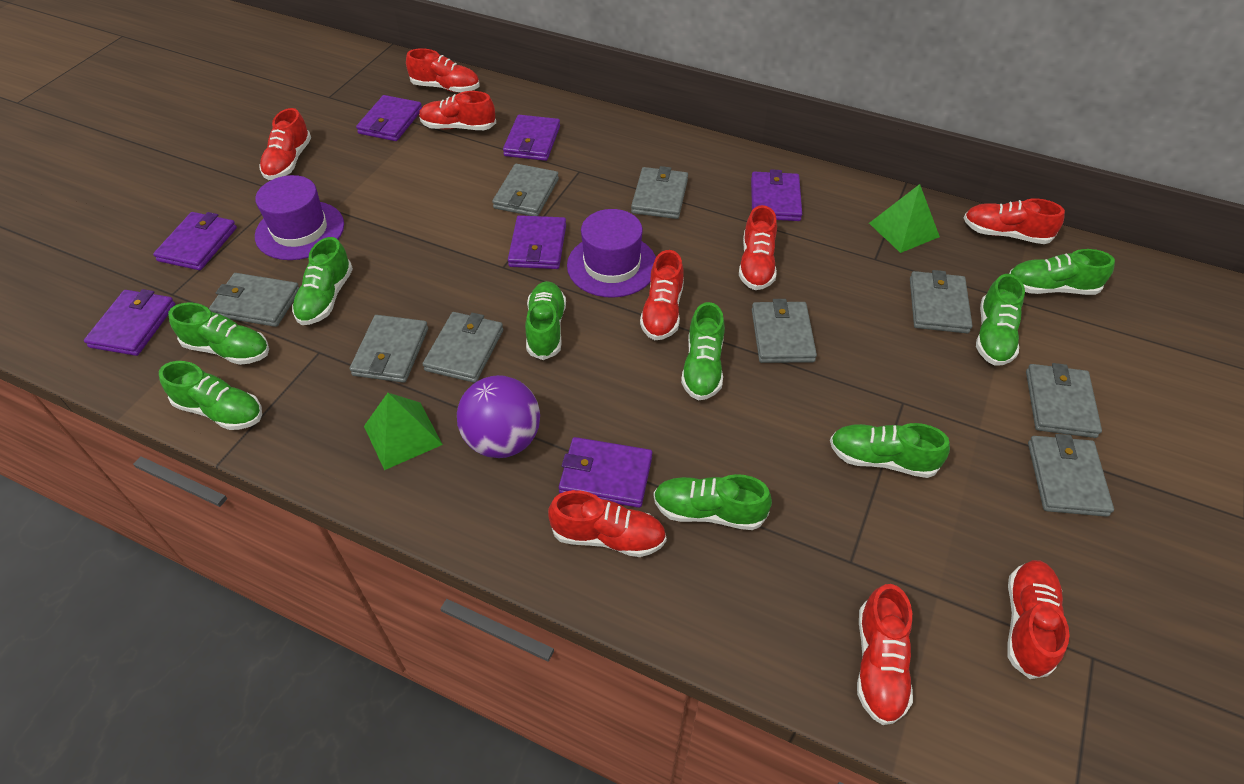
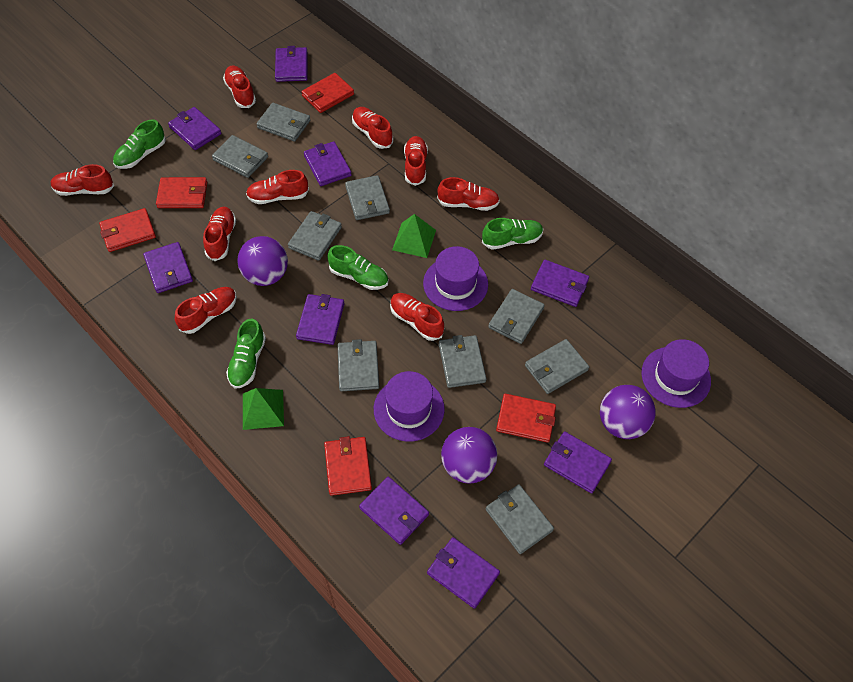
green shoe: [159,361,262,430] [168,303,269,365] [292,237,353,325] [525,281,566,360] [653,474,772,530] [681,302,725,401] [830,423,950,478] [976,274,1025,366] [1009,249,1115,295] = 9 -> [113,119,166,169] [226,319,266,389] [327,245,389,290] [482,218,543,250] = 4
purple ball: [457,375,540,458] = 1 -> [237,236,288,286] [441,427,497,484] [600,385,656,439] = 3
purple hat: [255,175,344,260] [567,209,656,298] = 2 -> [374,371,445,442] [423,246,488,311] [642,339,711,408] = 3
purple wallet: [84,289,176,356] [153,212,237,270] [356,95,422,141] [503,115,560,161] [508,215,566,269] [559,437,652,508] [751,169,802,221] = 7 -> [143,242,193,293] [168,107,221,150] [275,46,308,82] [296,294,344,345] [304,141,352,186] [359,477,429,545] [427,537,500,609] [531,260,589,307] [544,431,612,493] = 9
red wallet: none = 0 -> [99,208,156,252] [156,177,207,208] [301,73,354,113] [324,436,372,496] [496,394,556,443] = 5

